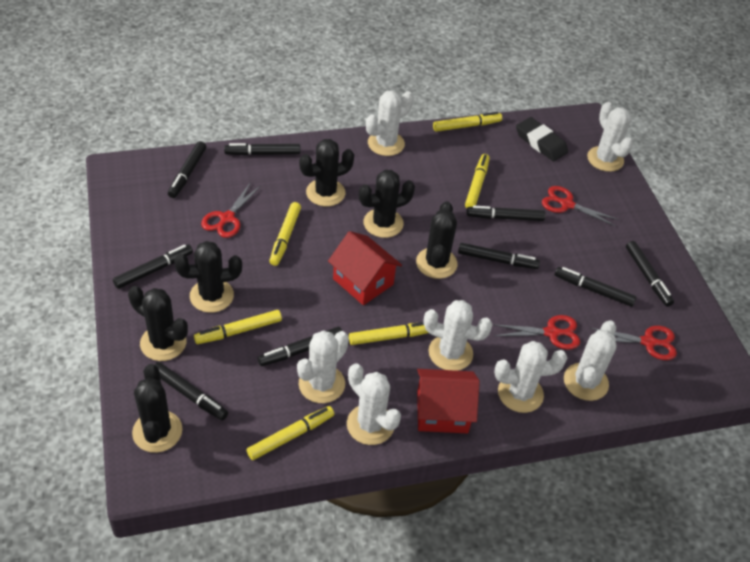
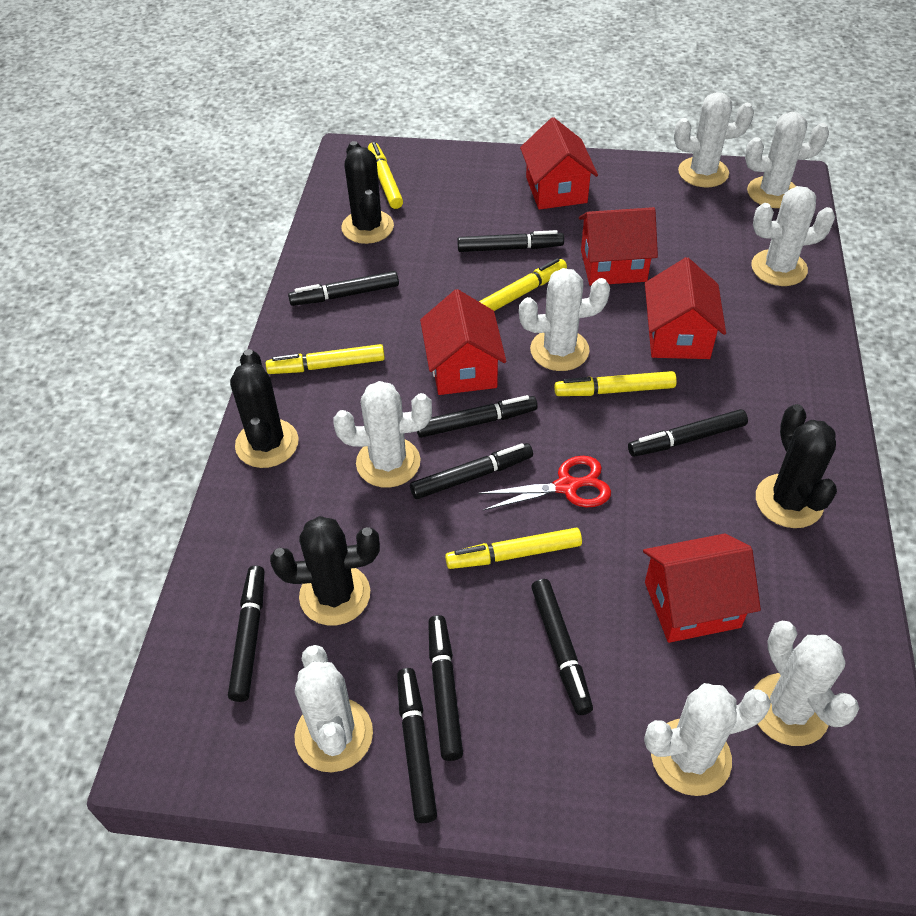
black cactus: [128,286,188,361] [132,364,182,453] [174,241,242,313] [299,139,354,206] [359,170,415,238] [416,201,457,279] = 6 -> [230,349,299,468] [270,516,380,625] [341,141,394,244] [756,404,837,528] = 4
black eraser: [516,117,568,162] = 1 -> none = 0
red house: [328,231,402,305] [417,369,480,433] = 2 -> [420,289,506,395] [520,117,598,210] [579,207,658,286] [643,533,761,643] [645,257,726,359] = 5
red scissors: [201,182,260,238] [493,315,580,350] [542,186,619,226] [590,326,677,360] = 4 -> [478,456,611,510] = 1
white cactus: [297,330,349,403] [347,363,401,445] [366,90,413,156] [424,300,493,371] [494,341,567,413] [564,321,617,401] [587,102,633,172] = 7 -> [294,645,373,772] [333,381,432,488] [519,268,610,371] [644,683,771,796] [674,92,754,187] [745,112,829,208] [751,186,835,286] [754,621,859,746] = 8
yellow marker: [194,310,282,344] [247,406,334,460] [269,202,301,266] [349,322,428,345] [433,112,502,132] [465,154,490,208] = 6 -> [266,344,385,374] [368,142,403,209] [445,528,582,569] [479,258,567,311] [554,371,677,396] = 5

